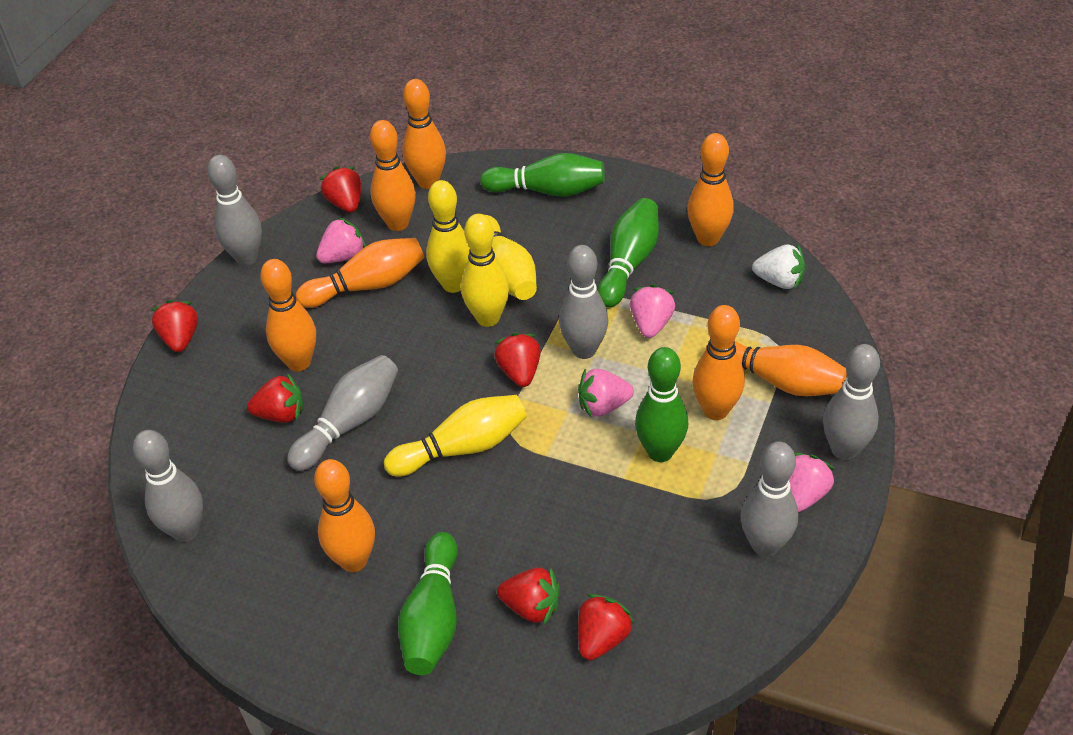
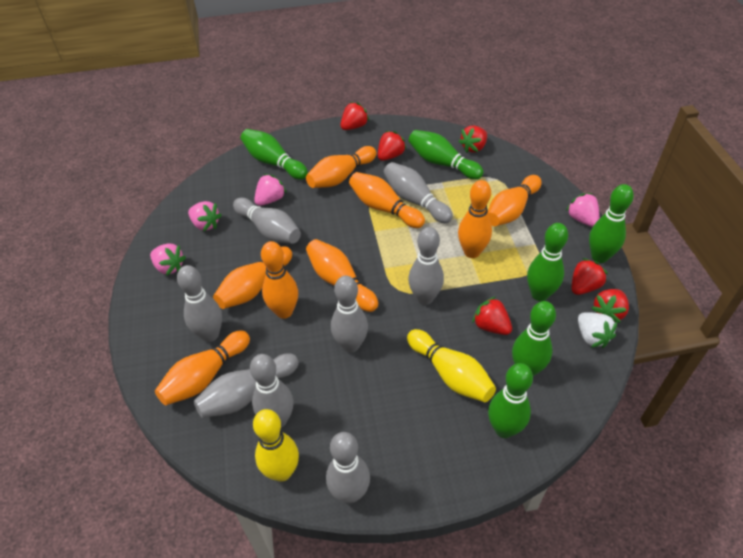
green bowling pin: [398,532,458,675] [480,153,605,197] [597,198,659,308] [635,347,688,462] = 4 -> [241,129,308,180] [408,130,483,180] [488,363,533,438] [512,301,556,376] [527,223,568,301] [589,184,634,263] = 6
grey bowling pin: [133,430,203,542] [207,155,262,266] [287,355,398,471] [559,245,608,359] [741,441,798,557] [823,344,880,460] = 6 -> [177,265,222,342] [194,353,299,418] [233,198,301,244] [250,354,293,427] [326,432,370,503] [331,276,368,353] [384,162,453,223] [408,227,444,305] = 8
yellow bowling pin: [384,395,527,477] [426,180,470,293] [461,214,509,327] [485,215,537,300] = 4 -> [253,409,299,482] [407,329,496,402] = 2

